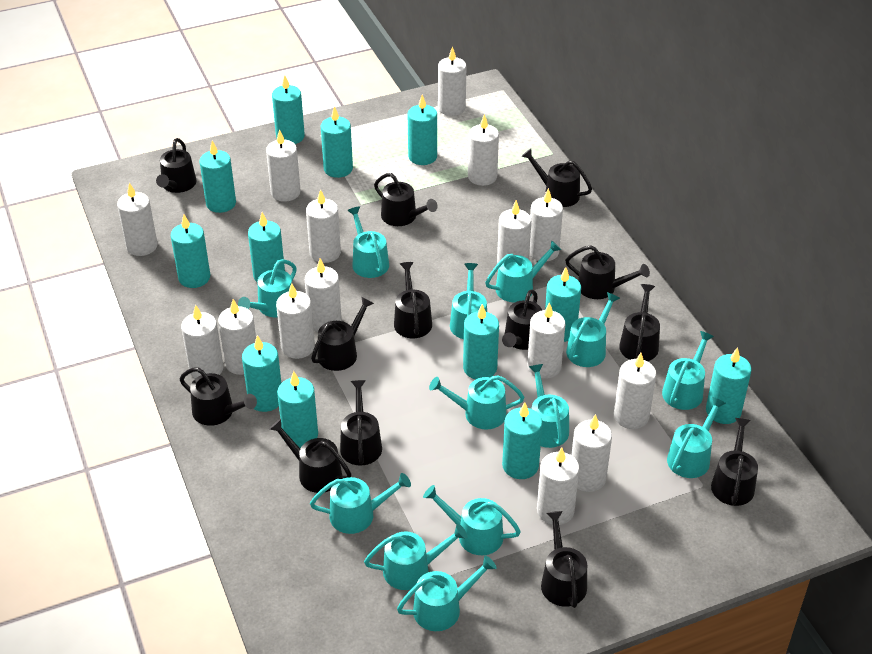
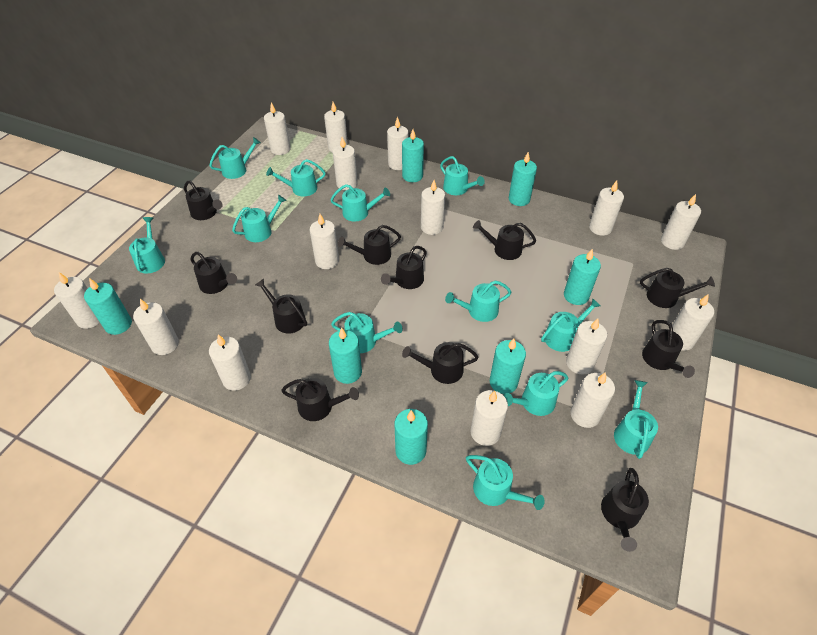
black watering can: [156,138,197,193] [180,367,257,426] [269,419,351,493] [311,297,374,371] [340,380,382,465] [374,173,438,226] [394,262,432,338] [502,289,542,350] [521,149,592,207] [541,511,587,608] [565,245,650,299] [619,284,660,361] [711,418,758,506] = 13 -> [184,181,222,220] [191,252,237,294] [255,279,307,334] [281,378,359,421] [338,225,401,265] [381,246,427,289] [402,342,479,384] [473,220,536,260] [601,468,649,552] [640,268,715,308] [642,320,695,378] = 11
turquoise candle: [171,215,210,288] [199,141,236,213] [242,335,281,412] [248,212,285,283] [272,75,305,144] [277,371,318,448] [321,106,353,178] [408,95,437,165] [463,304,499,379] [502,402,542,479] [545,267,581,342] [706,347,751,424] = 12 -> [84,278,132,335] [329,327,362,384] [394,409,428,465] [402,129,424,182] [490,338,526,394] [509,152,537,206] [564,248,601,305] = 7
turquoise watering can: [238,259,297,317] [310,473,411,534] [347,206,389,278] [364,524,467,590] [397,555,497,631] [423,485,521,555] [429,375,524,430] [450,263,487,339] [485,240,561,302] [529,364,569,448] [566,292,620,367] [662,331,714,410] [667,396,726,478] = 13 -> [129,217,165,274] [209,137,261,179] [232,195,287,242] [266,159,326,197] [330,184,390,222] [331,312,403,353] [440,156,485,195] [445,281,512,322] [466,455,545,510] [503,371,568,416] [541,298,601,352] [614,380,658,459] = 12

